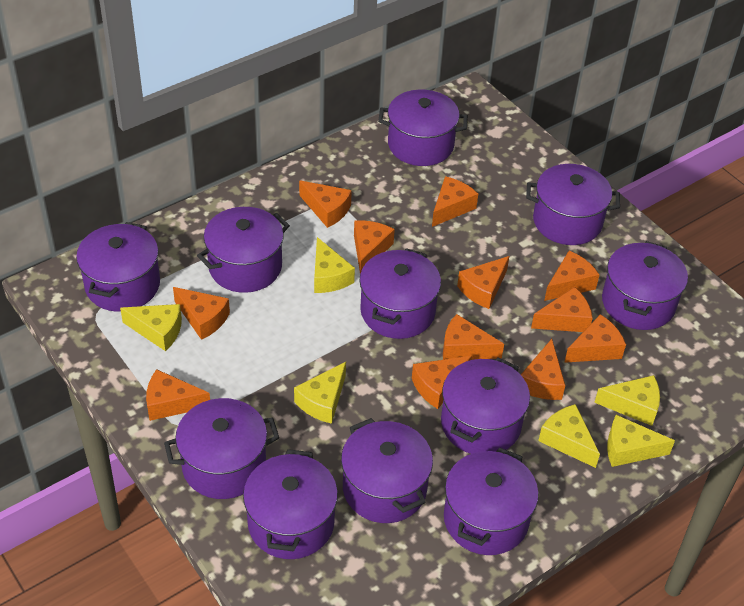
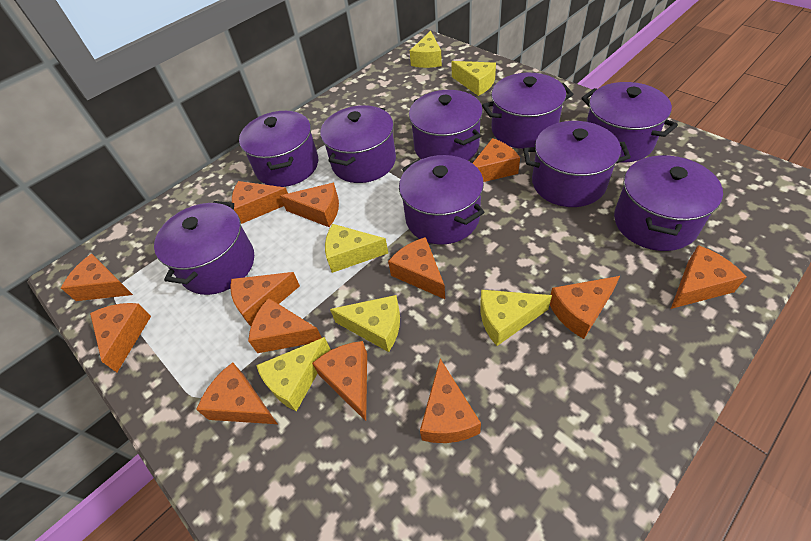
orange cheese: [146,369,210,421] [173,287,230,340] [299,180,352,228] [354,220,395,274] [412,356,472,409] [432,176,478,227] [443,314,504,360] [457,256,509,309] [521,339,566,400] [531,287,593,332] [544,251,599,301] [564,314,626,363] = 12 -> [61,254,133,301] [90,303,151,373] [196,362,277,424] [230,272,300,326] [232,181,288,224] [248,298,322,353] [280,183,339,227] [312,341,367,421] [388,237,445,299] [420,359,481,443] [473,138,520,182] [550,276,620,339] [671,245,747,309] = 13
purple pot: [76,222,160,312] [164,398,279,499] [197,207,290,293] [243,449,338,559] [341,418,433,523] [359,248,441,339] [378,90,468,166] [441,358,530,454] [444,447,539,555] [526,164,620,245] [602,241,688,330] = 11 -> [154,201,254,295] [239,111,318,187] [321,105,396,183] [399,155,485,244] [409,90,483,160] [482,73,573,149] [523,121,631,207] [582,82,678,163] [614,155,723,251] = 9

